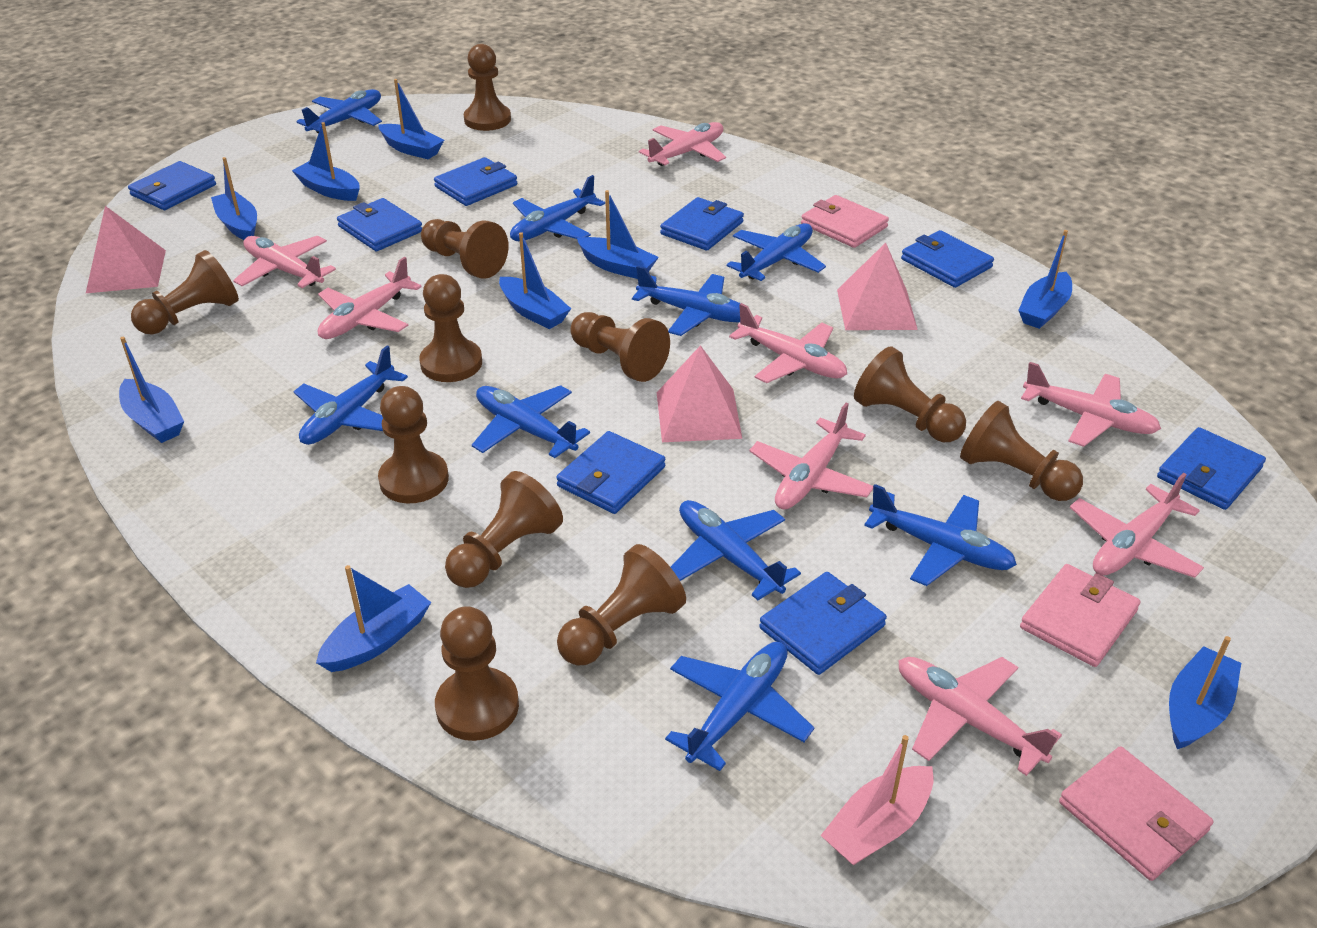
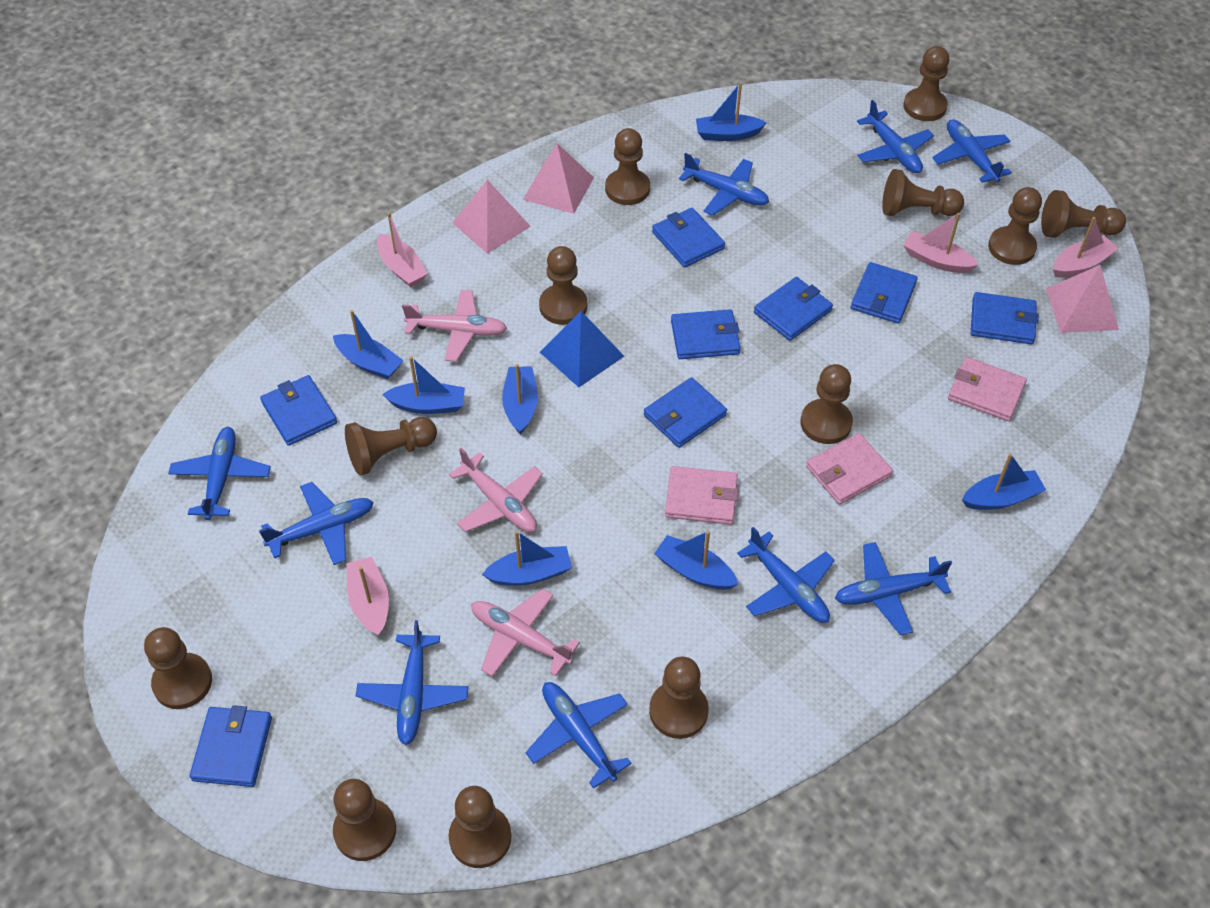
blue boat: [119,337,184,443] [211,157,257,240] [292,122,360,201] [316,565,431,672] [378,79,444,159] [499,232,571,329] [577,190,659,279] [1018,230,1072,329] [1169,636,1241,749] = 9 -> [333,310,404,379] [382,356,465,414] [482,531,572,586] [502,364,538,435] [654,531,738,590] [696,83,767,141] [962,453,1046,510] = 7
blue pyramid: none = 0 -> [540,311,624,387] = 1
brown pawn: [131,250,239,335] [378,386,449,503] [419,274,482,382] [421,219,509,279] [435,606,519,741] [445,471,563,588] [464,44,511,131] [557,544,686,665] [570,312,670,382] [854,346,966,442] [960,401,1083,501] = 11 -> [144,627,212,709] [333,779,396,861] [345,417,437,475] [448,786,512,868] [539,246,587,325] [605,128,650,205] [649,657,709,739] [800,364,853,444] [882,169,964,216] [903,46,949,121] [988,187,1042,265] [1041,190,1126,238] = 12
pink boat: [821,735,934,866] = 1 -> [346,557,389,636] [377,212,428,287] [903,213,979,273] [1053,217,1119,278] = 4
pink plane: [233,236,336,288] [318,257,422,339] [639,122,726,166] [729,303,847,383] [749,403,873,510] [898,657,1062,776] [1021,362,1161,447] [1070,473,1204,578] = 8 -> [402,290,507,362] [449,448,543,532] [471,589,580,677] = 3

